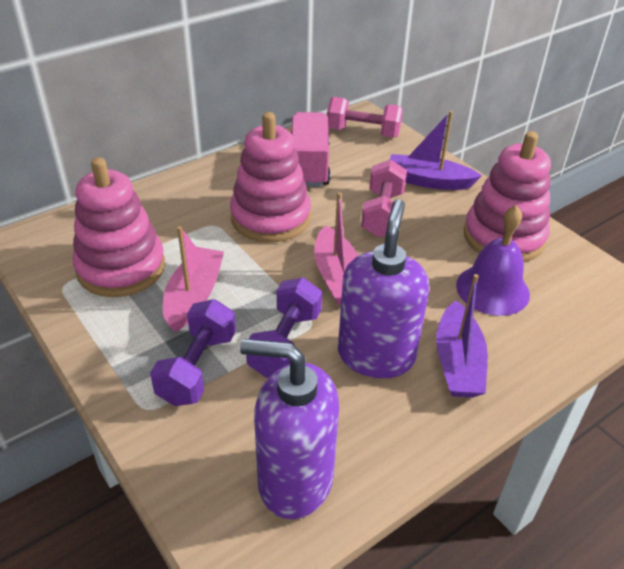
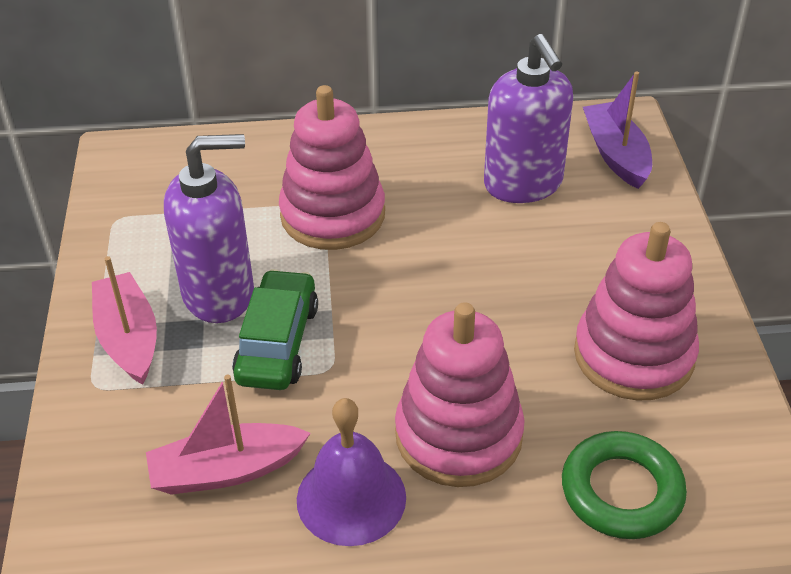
green car: none = 0 -> [232,269,318,390] = 1
green ring: none = 0 -> [562,431,687,539] = 1
pink dumbbell: [327,97,403,138] [361,160,407,237] = 2 -> none = 0
pink truck: [291,112,331,187] = 1 -> none = 0
purple boat: [390,111,482,190] [436,274,488,398] = 2 -> [583,71,652,189] = 1
purple dumbbell: [150,299,236,406] [246,277,322,378] = 2 -> none = 0

